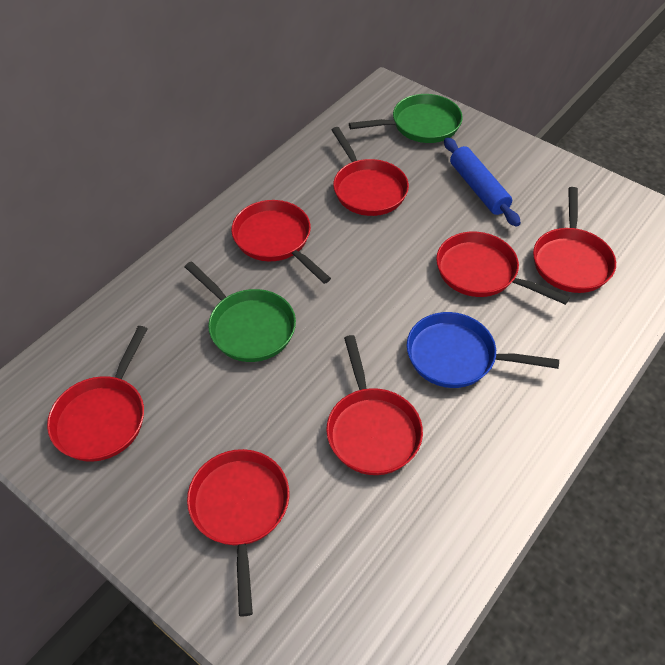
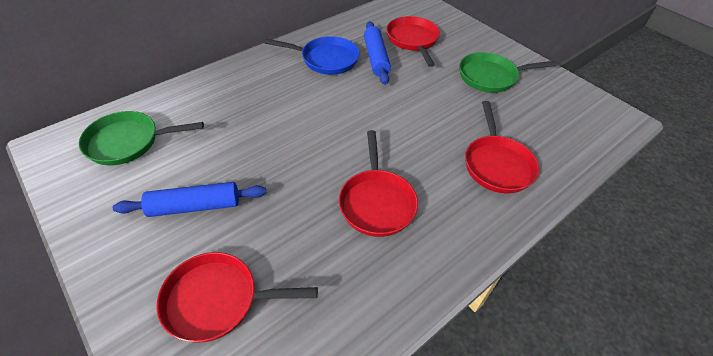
blue rolling pin: [444,137,521,227] = 1 -> [113,182,266,217] [364,21,391,85] = 2
red pan: [47,326,147,462] [187,449,289,616] [231,200,331,284] [326,335,423,475] [332,127,409,216] [436,232,570,305] [533,187,616,293] = 7 -> [156,252,318,342] [339,130,418,237] [386,16,440,67] [465,101,539,194] = 4

